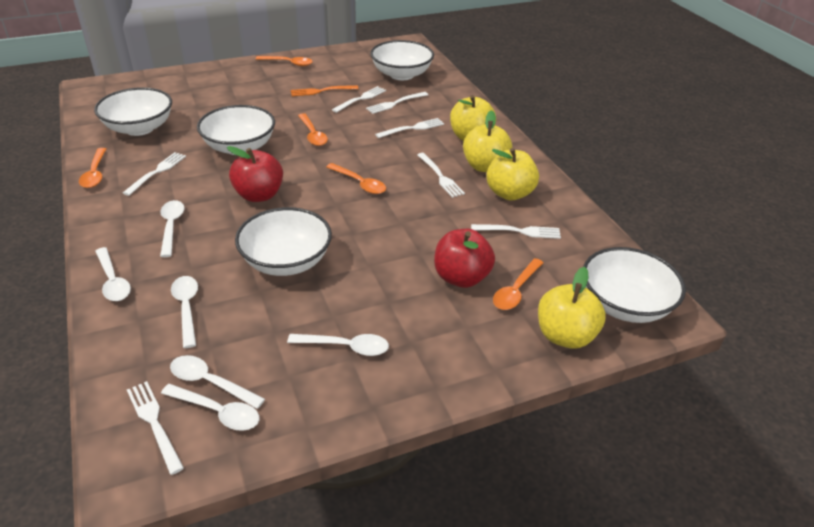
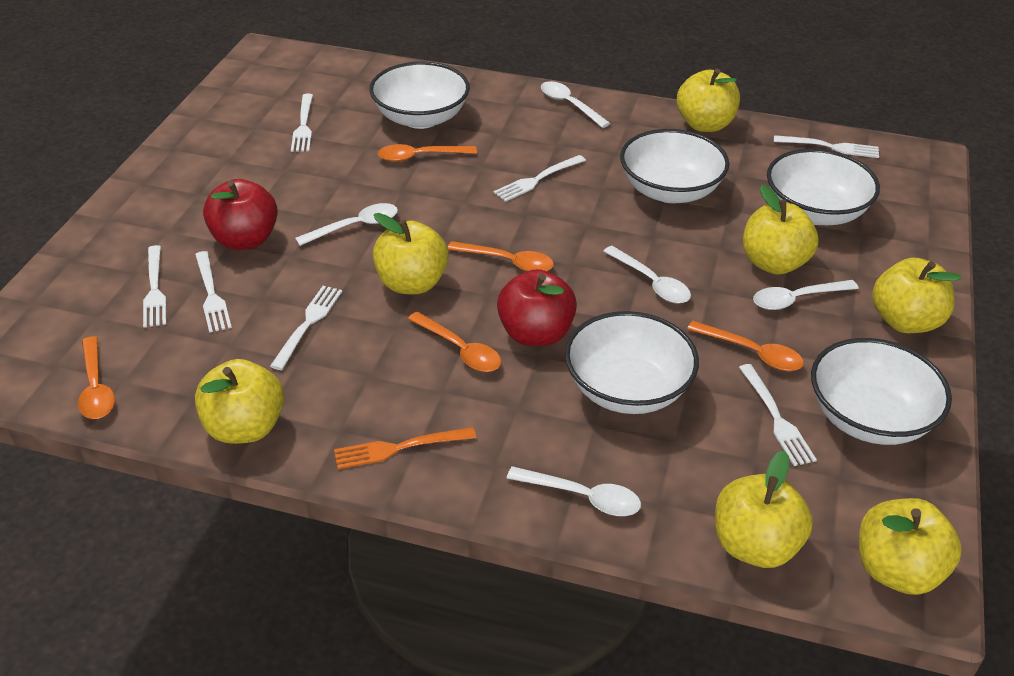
white spoon: [95,247,131,301] [160,200,184,257] [161,384,259,431] [170,355,265,409] [171,276,198,348] [287,334,389,356] = 6 -> [295,203,398,246] [506,466,641,516] [541,81,610,128] [603,246,691,304] [753,280,859,310] = 5
yellow apple: [450,95,496,141] [463,110,512,172] [486,148,539,201] [538,267,606,349] = 4 -> [195,359,284,444] [373,213,449,294] [677,69,740,132] [715,450,813,568] [743,185,819,275] [859,498,962,595] [872,258,961,333] = 7

